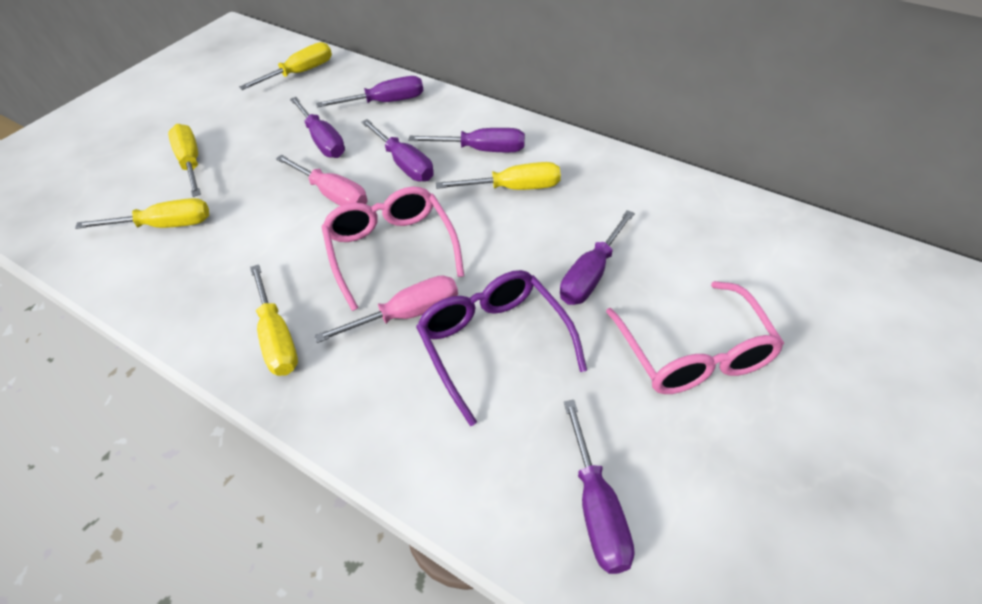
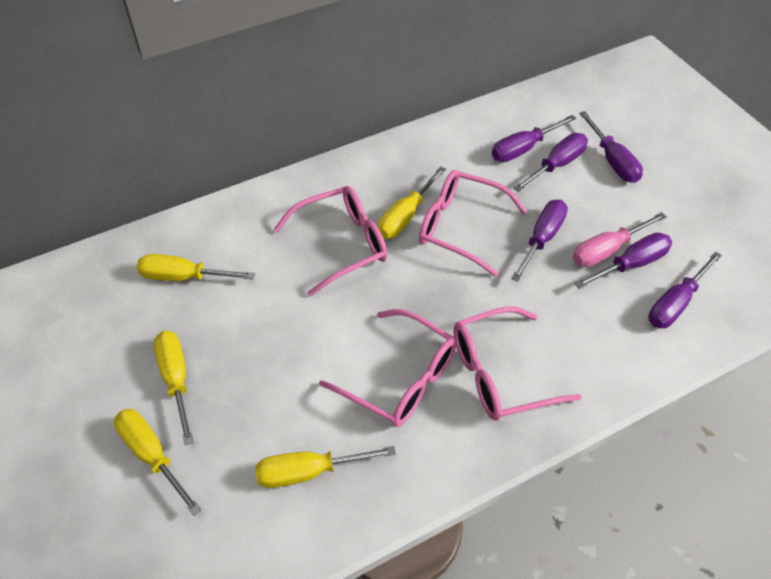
pink glasses: [322,186,464,311] [606,281,785,394] = 2 -> [273,186,388,296] [319,309,457,427] [419,170,528,277] [454,306,581,421] = 4
pink screwdriver: [276,155,368,206] [314,275,458,343] = 2 -> [573,212,666,267] = 1
purple glasses: [416,270,587,426] = 1 -> none = 0

